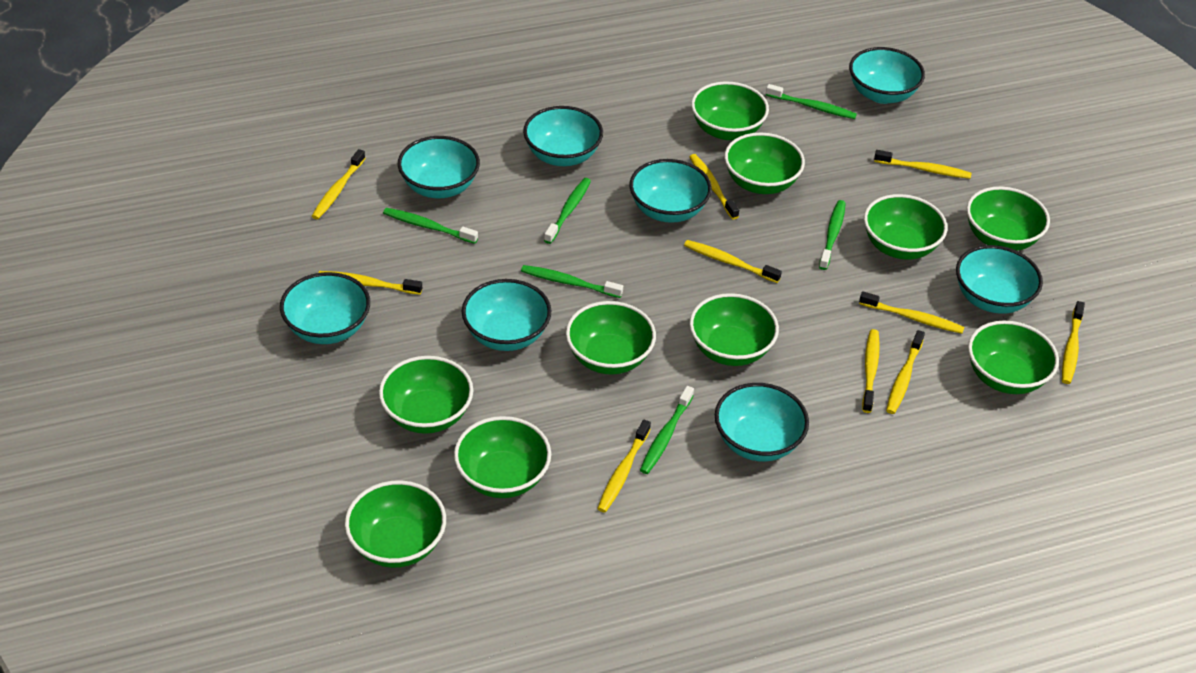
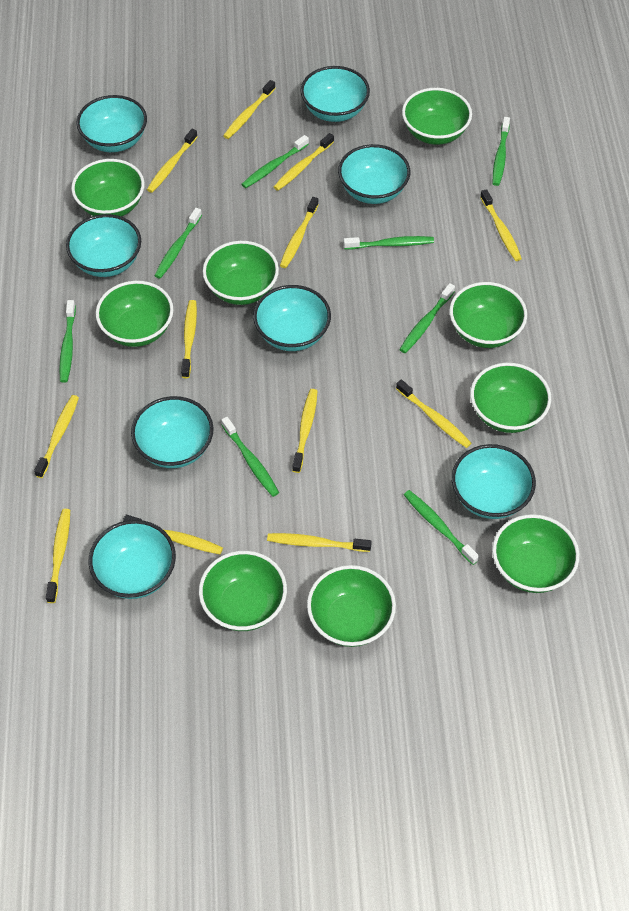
green bowl: [345,480,446,568] [379,356,473,434] [454,416,551,498] [566,301,656,374] [689,293,779,366] [691,81,769,140] [724,133,805,194] [864,194,947,259] [966,187,1050,251] [968,321,1059,394] = 10 -> [71,159,145,216] [96,281,174,347] [199,551,287,631] [203,241,279,305] [307,565,396,647] [402,88,472,145] [450,282,527,348] [470,363,551,433] [492,514,580,593] = 9
green toothbrush: [383,208,478,244] [521,265,623,298] [544,178,591,244] [640,386,694,474] [766,84,857,119] [819,200,846,270] = 6 -> [59,300,76,383] [154,208,202,279] [221,417,279,497] [242,135,309,188] [344,236,434,249] [399,283,455,353] [404,490,479,565] [493,117,510,186] = 8
yellow toothbrush: [312,149,365,219] [318,271,422,295] [597,419,651,513] [684,240,782,283] [689,154,739,220] [859,291,964,334] [862,329,880,413] [874,150,972,179] [886,330,925,414] [1062,301,1085,384] = 10 -> [34,395,79,478] [46,509,70,603] [123,515,223,555] [147,129,198,193] [181,300,197,378] [223,80,275,139] [267,533,372,552] [274,133,334,191] [280,197,319,268] [292,389,317,473] [396,380,471,448] [480,189,522,261] = 12

